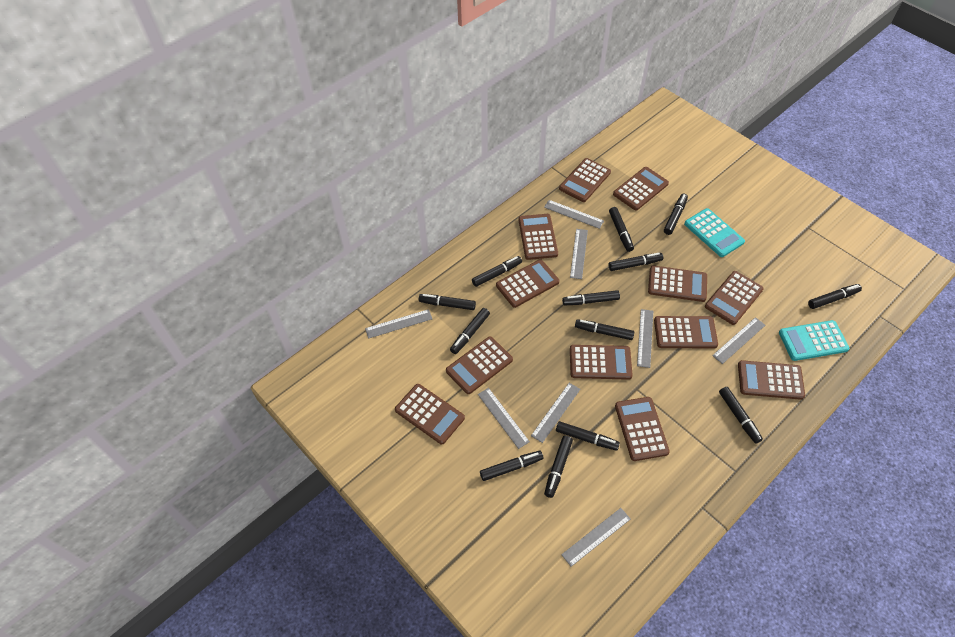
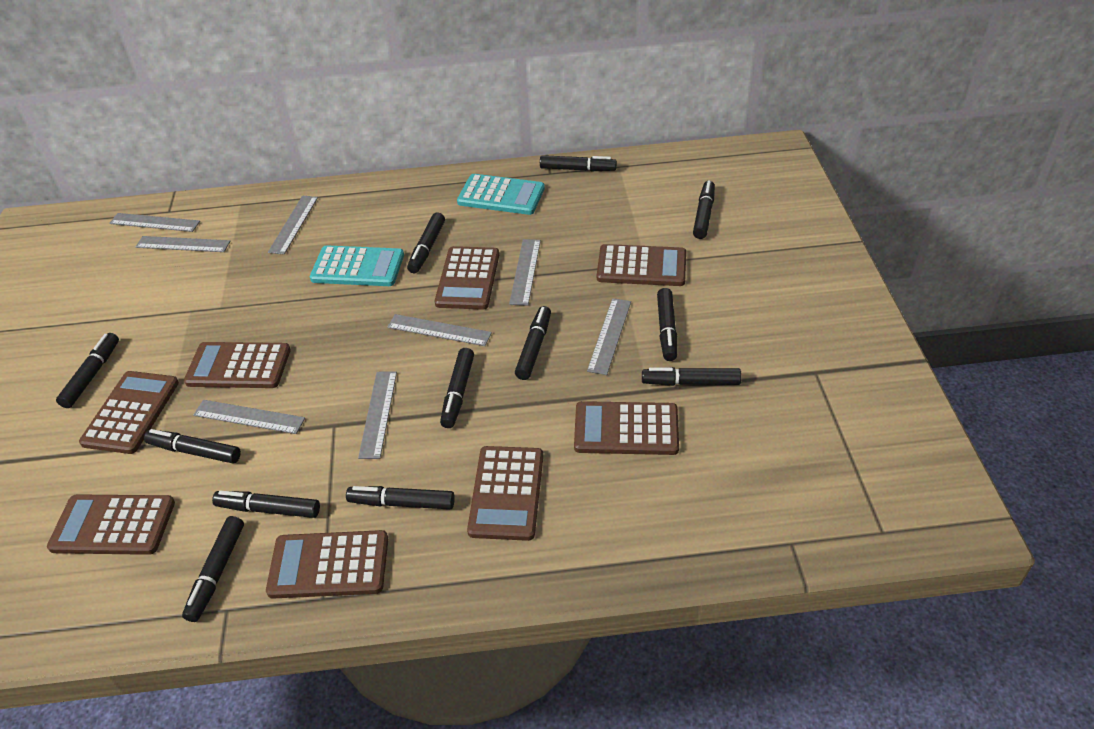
black marker: [419,294,476,310] [450,308,490,354] [472,256,522,287] [480,451,543,481] [544,436,573,498] [556,421,620,451] [562,290,620,306] [575,319,634,340] [609,207,634,252] [609,253,663,271] [664,194,688,235] [719,387,763,444] [808,284,862,309] = 13 -> [56,333,119,408] [144,429,241,464] [182,516,244,622] [212,490,320,518] [346,486,455,509] [407,212,445,273] [440,348,474,428] [515,306,551,380] [540,155,617,171] [642,367,742,386] [657,288,677,361] [693,181,715,239] = 12
brown calculator: [395,384,465,444] [446,336,513,394] [496,259,560,308] [519,214,558,260] [559,158,611,202] [570,345,633,380] [613,167,669,211] [615,397,670,461] [648,265,707,302] [654,316,718,349] [705,271,764,325] [738,360,805,400] = 12 -> [47,494,175,555] [79,371,179,454] [184,342,291,388] [266,530,388,599] [435,246,499,310] [467,446,543,541] [574,401,679,455] [597,244,686,286] = 8

